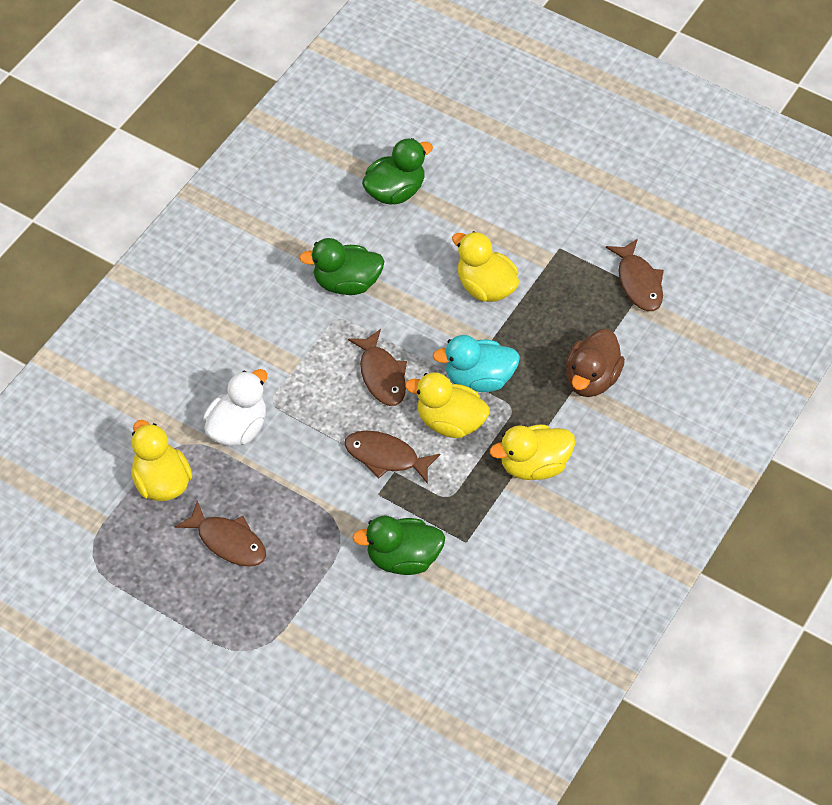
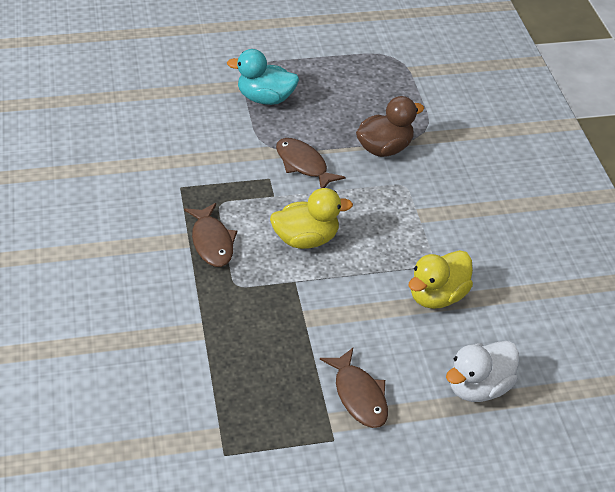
brown fish: [175,501,266,567] [344,430,440,484] [348,329,407,406] [606,238,664,311] = 4 -> [184,203,237,267] [276,138,346,188] [320,348,388,428] = 3
green duck: [299,238,385,295] [352,516,445,575] [362,138,433,205] = 3 -> none = 0
yellow duck: [131,420,192,501] [405,372,490,438] [452,231,519,302] [490,425,575,480] = 4 -> [270,188,353,249] [408,250,473,309] = 2

